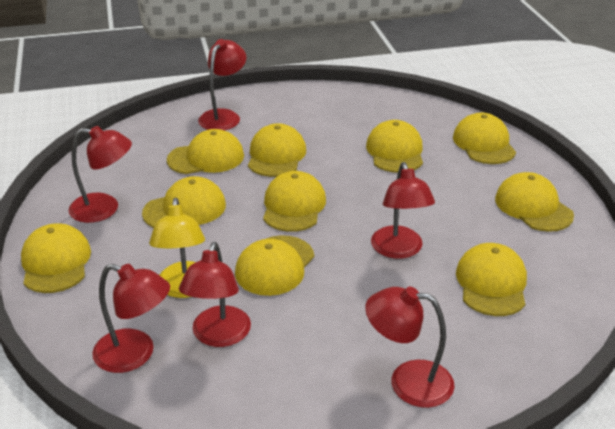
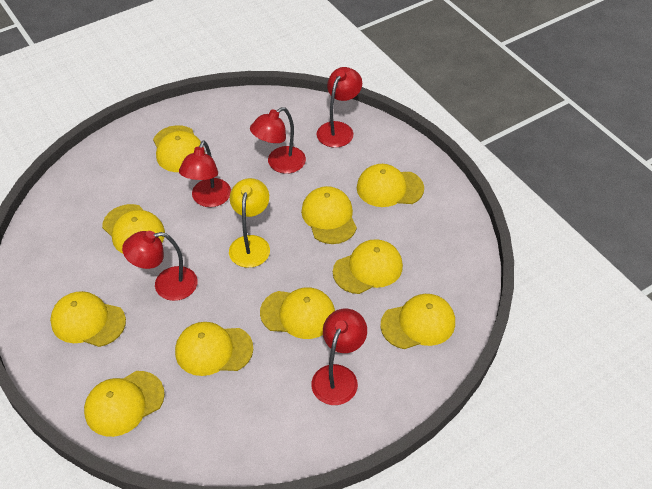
red lamp: [68,126,132,223] [92,264,170,373] [179,242,251,347] [198,39,246,131] [365,287,454,408] [371,162,435,259] = 6 -> [122,231,198,301] [179,141,231,207] [250,107,306,174] [311,309,367,405] [317,67,362,148] = 5

